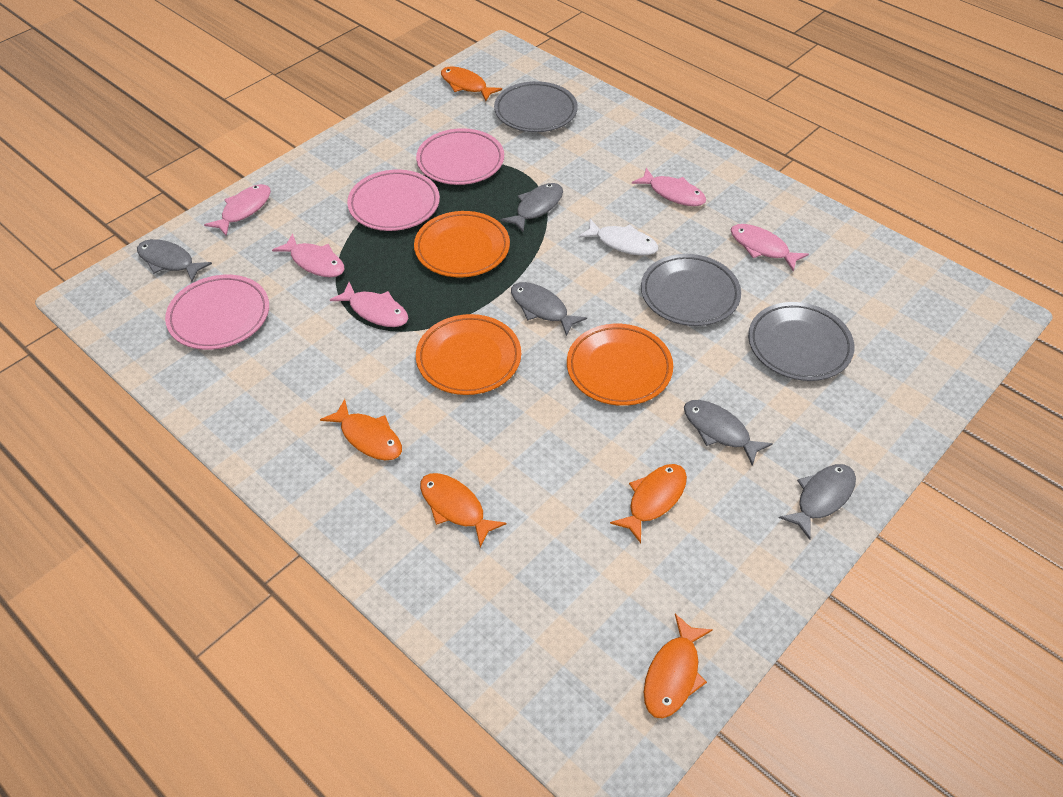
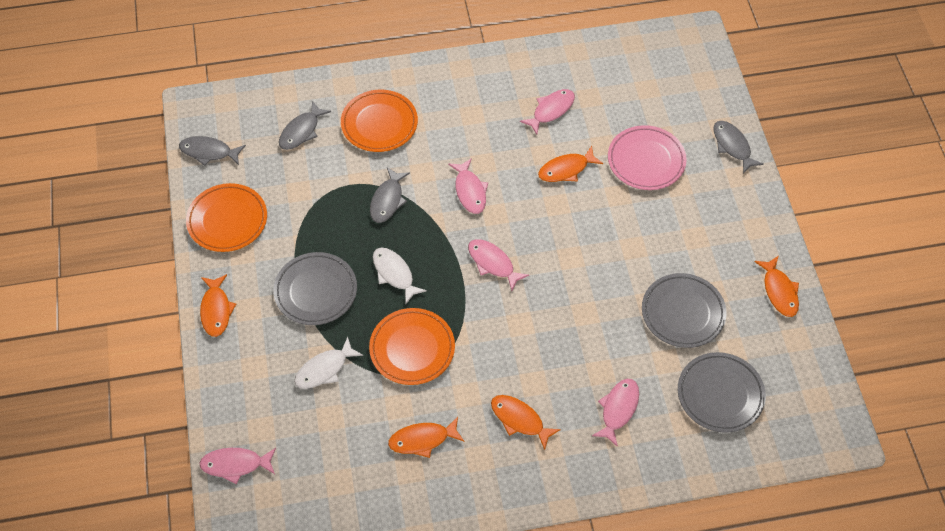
grey fish: [137,239,212,282] [501,183,563,233] [511,282,587,336] [684,400,773,466] [779,464,856,540] = 5 -> [179,136,246,166] [279,101,331,150] [370,167,410,223] [713,121,764,174] = 4
pink plate: [165,275,269,350] [347,170,440,231] [416,128,504,185] = 3 -> [608,125,687,190] = 1
white fish: [578,219,659,256] = 1 -> [294,337,363,389] [373,248,427,304] = 2

